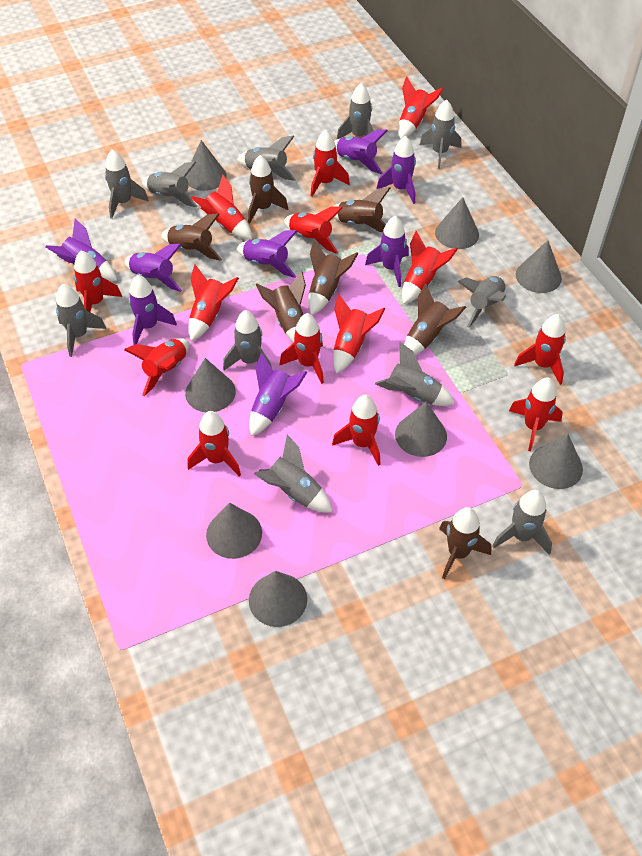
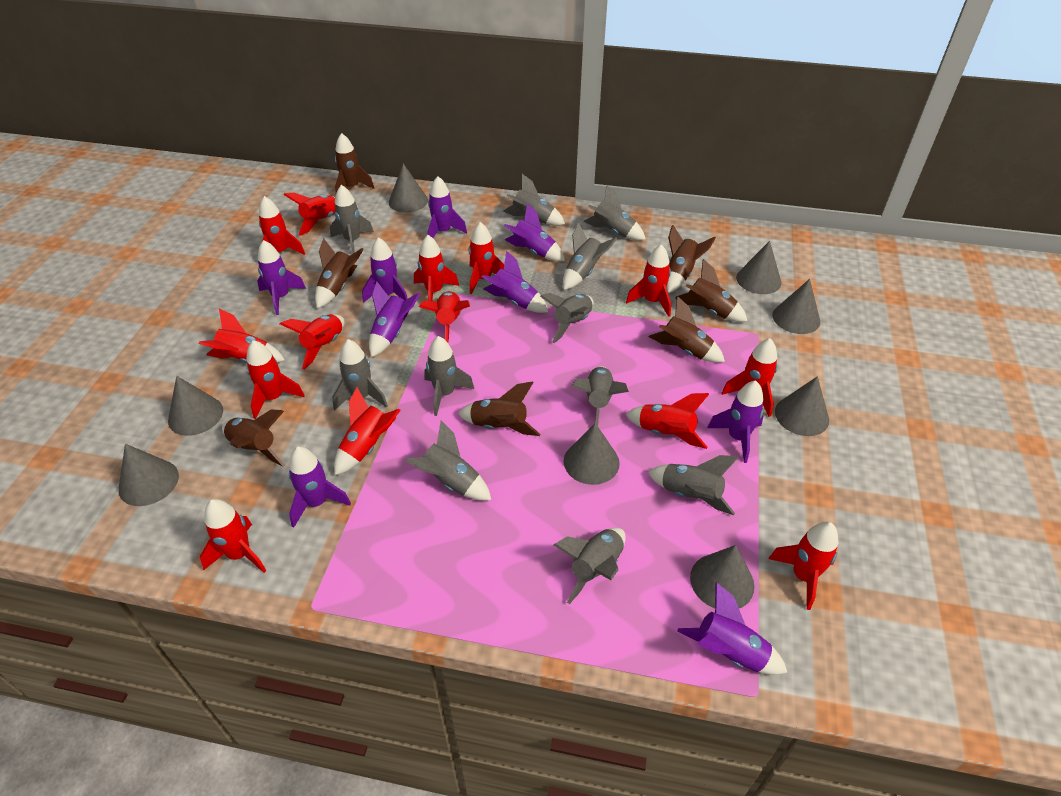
purple rocket: [46,219,117,281] [125,244,183,292] [129,275,177,345] [237,230,297,278] [249,353,307,436] [334,129,388,174] [365,216,409,287] [376,136,416,204] = 8 -> [257,240,306,315] [289,446,351,528] [362,237,408,303] [369,281,420,357] [427,176,467,238] [482,250,548,313] [504,203,565,262] [677,582,788,675] [707,380,764,463] = 9

